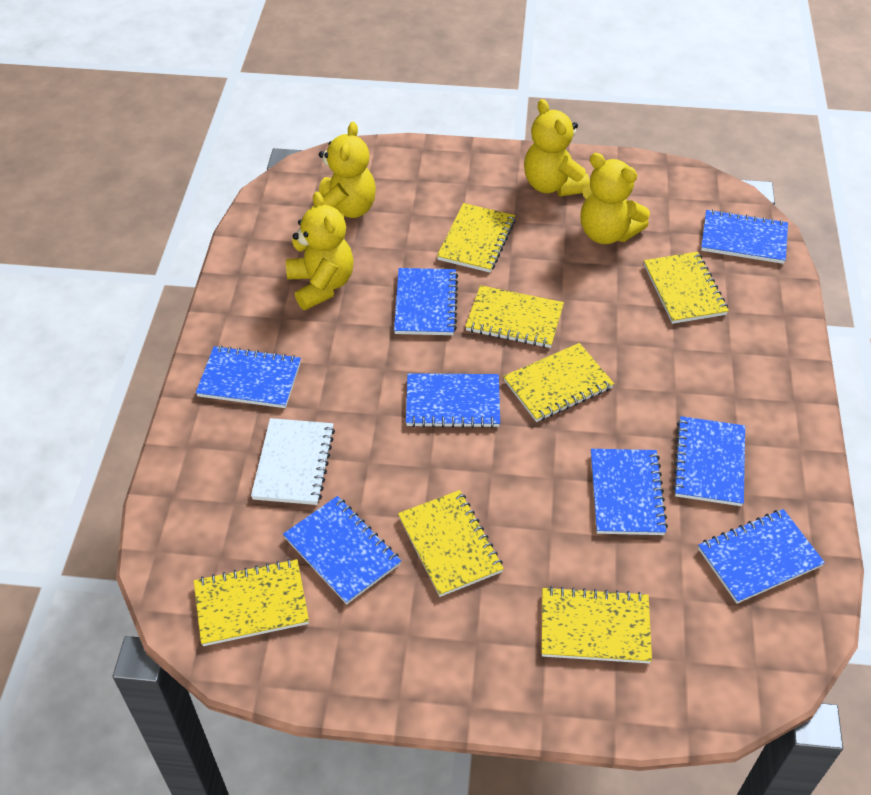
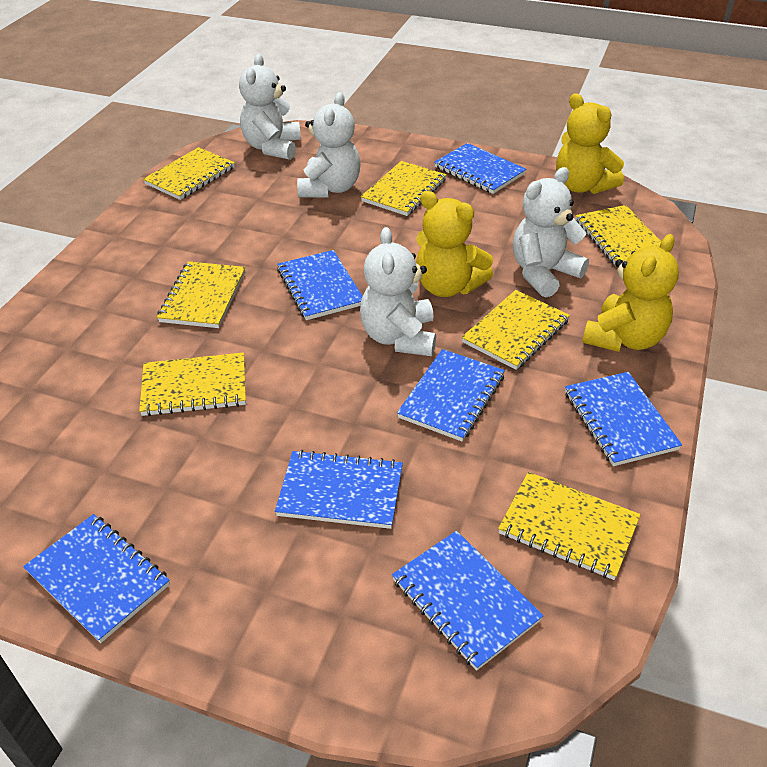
blue notebook: [196,345,301,408] [283,496,401,604] [394,268,458,335] [406,373,500,428] [591,449,668,535] [673,416,745,506] [698,509,825,604] [701,209,788,264] = 8 -> [23,514,170,643] [275,450,403,529] [277,250,362,320] [392,531,544,671] [397,349,505,441] [434,143,526,194] [565,372,682,466] = 7
white notebook: [251,418,335,505] = 1 -> none = 0
white teddy bear: none = 0 -> [239,54,301,160] [297,92,361,198] [360,227,436,356] [513,167,589,298] = 4
yellow teddy bear: [286,192,354,310] [312,122,376,218] [524,99,590,196] [581,153,650,244] = 4 -> [416,191,493,297] [556,93,624,194] [582,234,679,352] = 3

